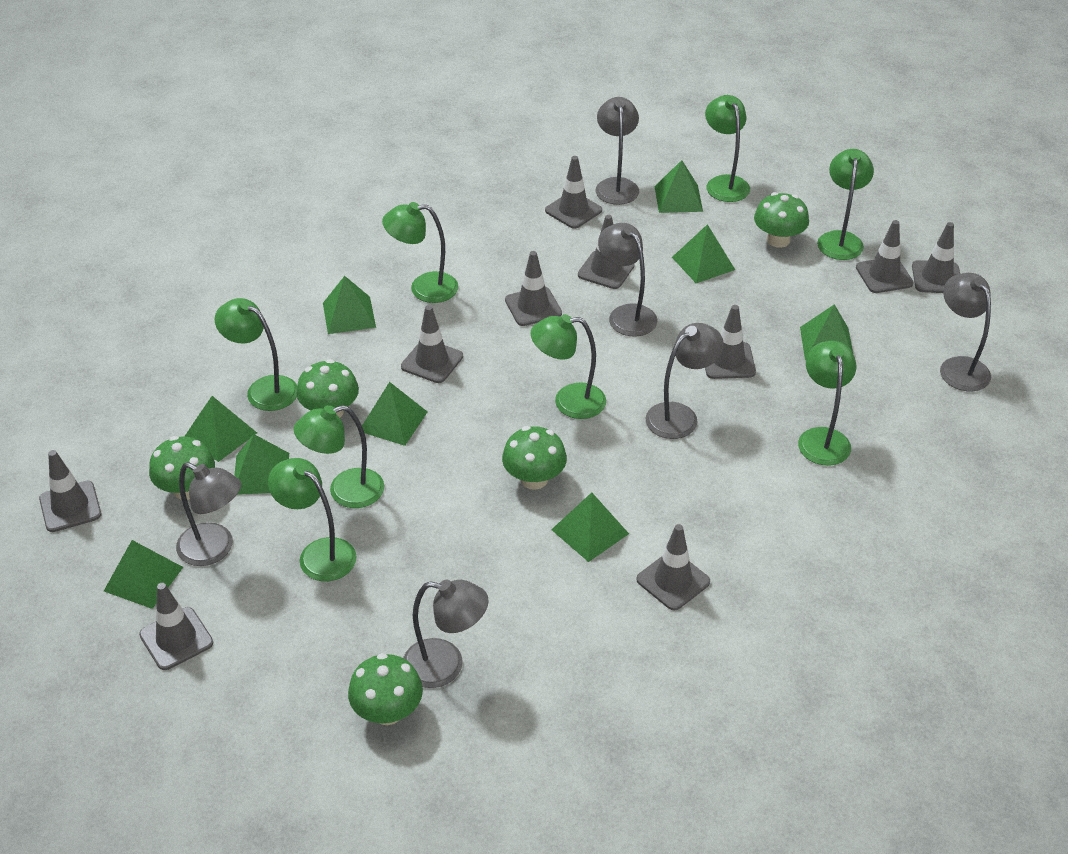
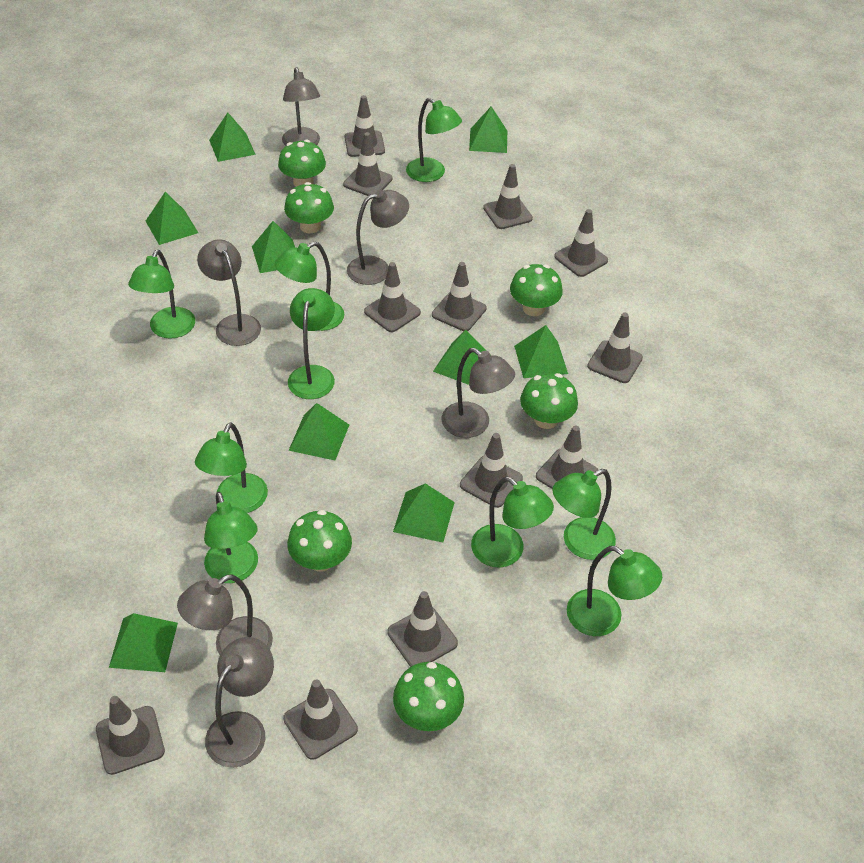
green lamp: [215,298,297,411] [268,458,357,581] [294,405,385,508] [382,202,459,303] [530,314,606,419] [705,95,750,202] [798,341,856,466] [817,149,874,260] = 8 -> [128,250,195,339] [195,423,268,513] [204,492,258,583] [275,241,344,331] [288,288,335,399] [406,98,462,182] [471,477,554,567] [552,469,616,560] [567,546,662,636] = 9
green mushroom: [149,436,215,500] [297,359,359,418] [348,653,423,725] [502,426,567,490] [754,192,809,248] = 5 -> [278,140,326,187] [284,182,334,233] [287,510,352,572] [393,662,464,731] [510,264,563,316] [520,373,578,429] = 6
grey traffic cone: [39,450,101,532] [139,583,213,670] [401,305,463,383] [505,251,562,326] [545,156,602,229] [578,215,635,289] [636,524,710,610] [705,305,756,379] [856,220,914,293] [912,222,960,293] = 10 -> [96,696,165,775] [283,679,358,760] [343,132,393,196] [345,95,385,157] [364,262,421,332] [387,591,458,667] [432,262,487,331] [460,433,523,508] [483,164,533,229] [536,425,598,489] [554,209,608,277] [587,313,643,383] = 12

